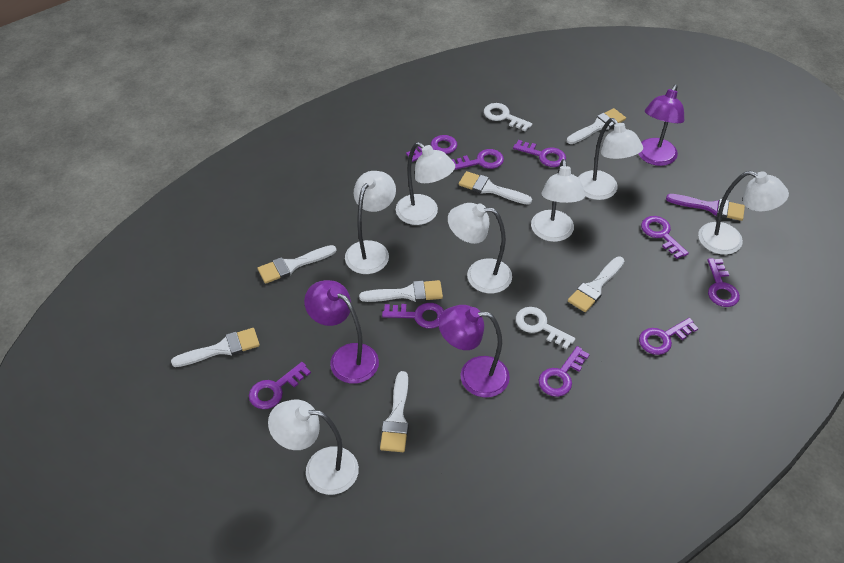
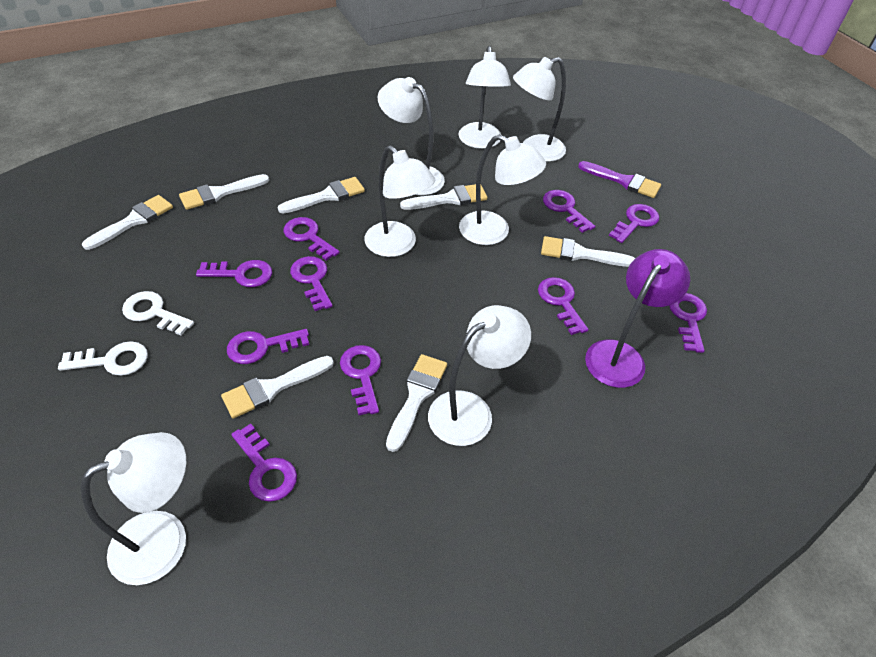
purple key: [249,362,311,409] [382,303,444,329] [406,135,458,162] [451,149,504,170] [513,140,566,167] [538,346,590,397] [639,318,699,355] [641,216,689,259] [708,258,740,307] = 9 -> [196,260,272,287] [227,329,309,364] [231,424,297,502] [284,217,340,261] [290,256,333,311] [340,345,381,415] [538,277,588,335] [543,190,595,233] [609,204,659,243] [669,293,707,353] = 10
purple lamp: [304,280,379,384] [438,305,510,397] [639,84,684,166] = 3 -> [585,249,690,388] = 1

